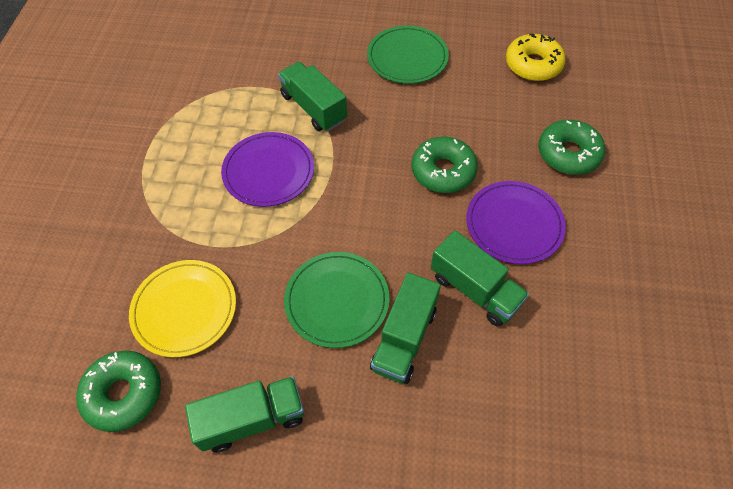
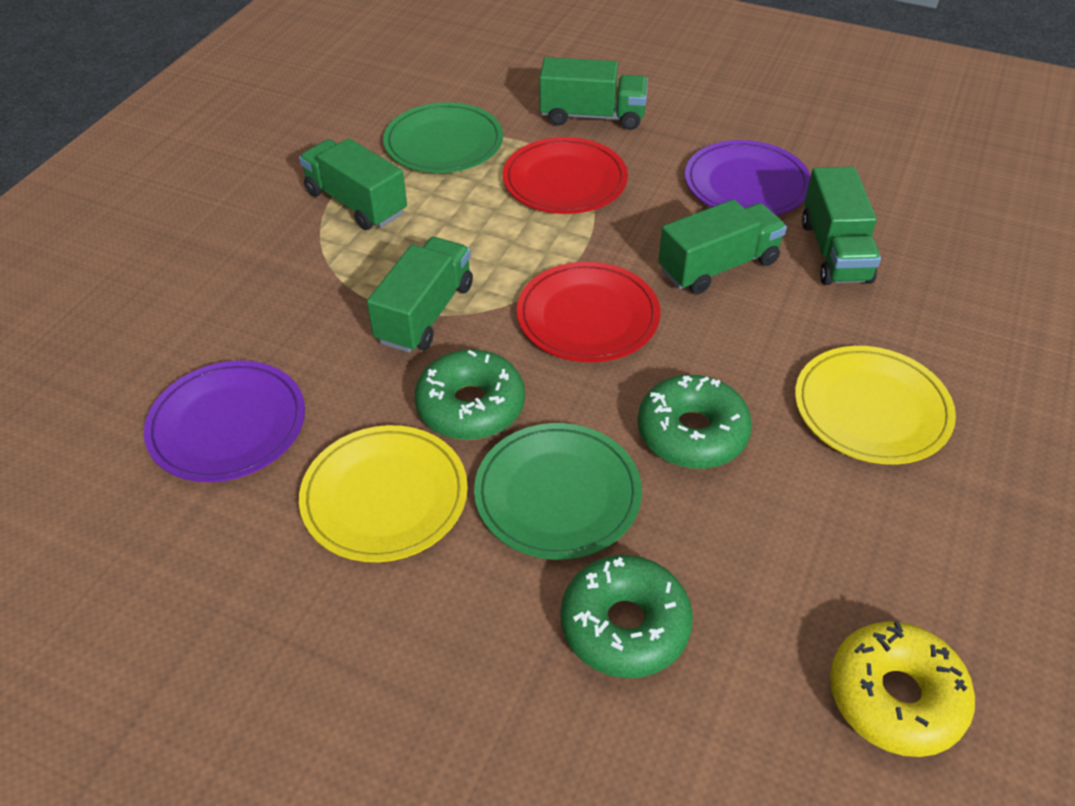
green truck: [185,376,304,452] [278,62,347,131] [370,273,441,384] [431,230,529,327] = 4 -> [299,138,407,230] [367,237,473,353] [540,57,648,130] [658,199,787,294] [802,167,881,285] = 5
red plate: none = 0 -> [503,137,628,214] [517,262,660,362] = 2
yellow plate: [129,260,236,357] = 1 -> [299,425,468,562] [795,346,956,465] = 2

